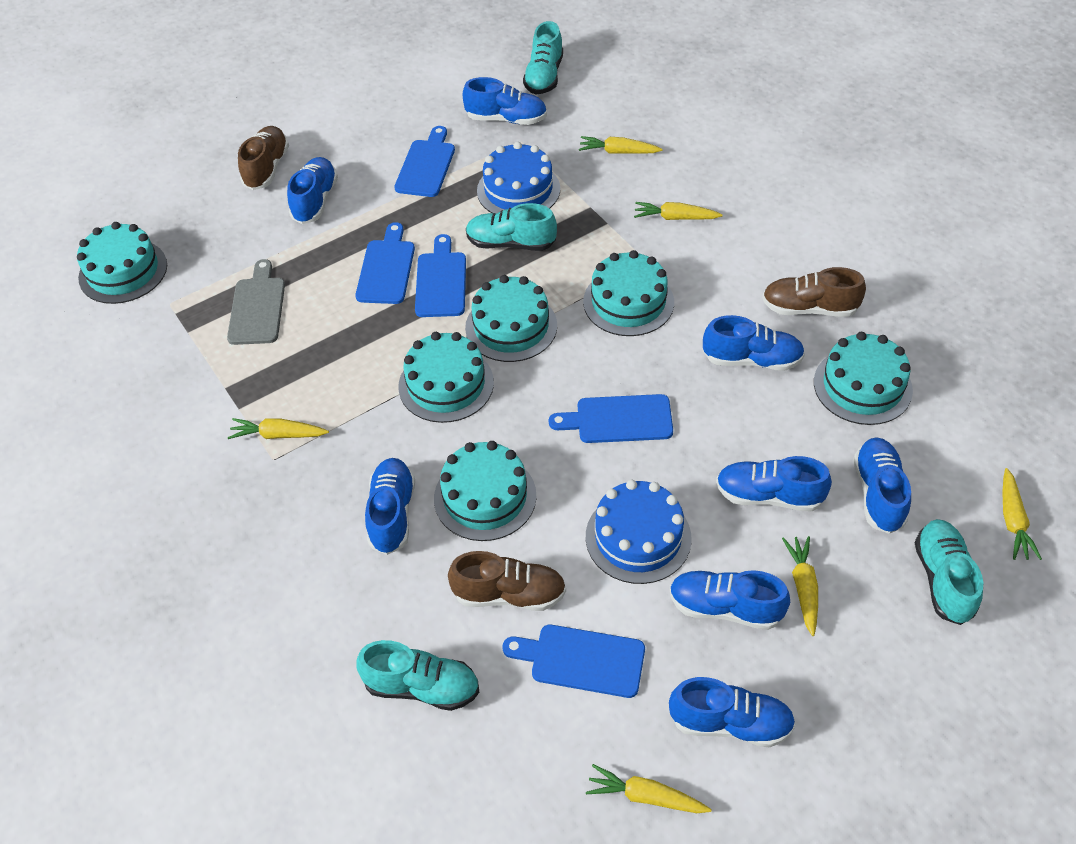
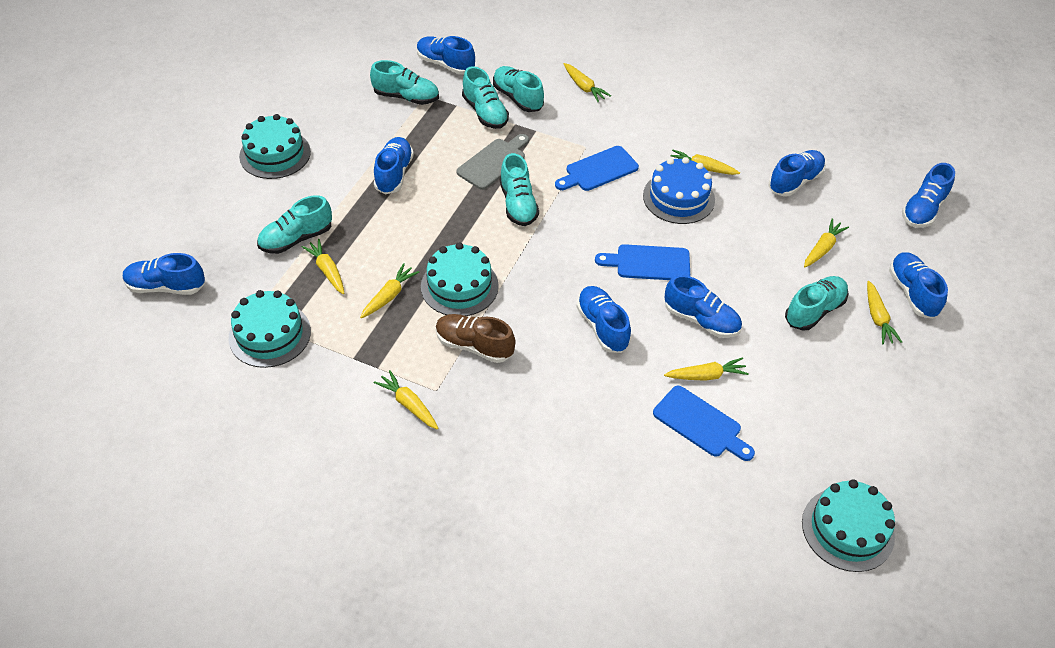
blue cake: [477,142,560,213] [586,480,692,584] = 2 -> [643,157,715,224] = 1
blue cutting board: [355,222,415,304] [394,126,455,197] [415,234,466,317] [503,625,645,698] [549,394,673,443] = 5 -> [555,146,639,191] [595,244,690,280] [653,385,755,461] = 3
brown shoe: [238,126,289,190] [448,551,566,611] [762,267,866,317] = 3 -> [436,314,515,363] = 1
turquoise cake: [77,222,167,304] [398,332,494,423] [434,441,536,541] [465,275,557,362] [583,250,674,336] [814,332,913,425] = 6 -> [229,290,311,368] [239,114,311,179] [421,242,499,316] [802,479,895,572] = 4
turquoise shoe: [356,640,479,711] [466,203,557,251] [523,21,563,94] [914,519,983,625] = 4 -> [257,195,332,254] [370,60,439,105] [462,66,509,129] [493,66,544,112] [500,153,539,226] [785,276,849,330] = 6
yellow carrot: [228,418,329,439] [579,136,663,154] [586,764,712,813] [634,202,723,220] [782,536,818,636] [1002,468,1042,560] = 6 -> [301,239,344,294] [360,263,419,318] [374,370,438,429] [564,63,611,103] [664,357,749,381] [671,150,740,175] [804,219,849,267] [867,281,902,344] = 8

